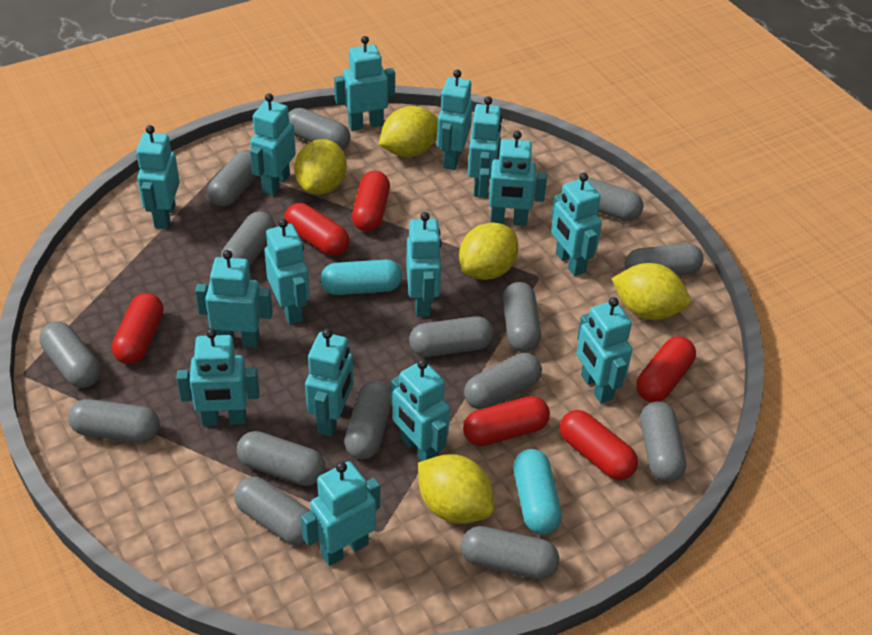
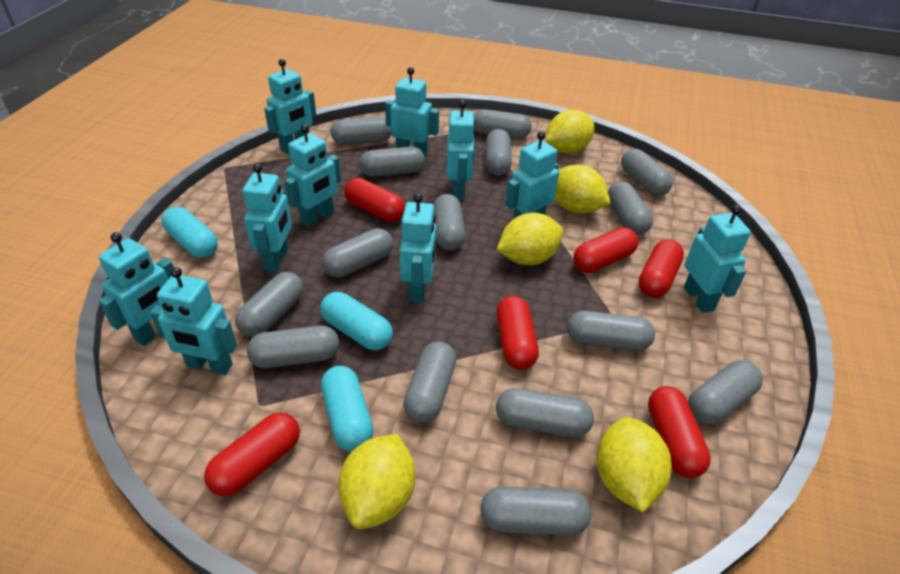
turquoise capsule: [320,260,402,295] [513,449,562,534] = 2 -> [162,207,218,258] [320,292,393,350] [321,366,374,452] = 3
turquoise robot: [136,125,180,229] [177,328,259,426] [195,250,273,348] [250,93,296,196] [264,219,310,325] [301,461,380,566] [305,329,353,437] [334,36,395,131] [391,359,450,461] [406,212,442,317] [437,70,473,170] [468,96,502,198] [478,131,547,226] [551,173,602,276] [576,297,632,403] = 15 -> [99,232,174,346] [150,267,237,375] [243,163,292,271] [264,59,316,154] [285,124,341,227] [385,67,439,158] [400,193,436,302] [446,100,475,199] [505,131,559,219] [684,205,751,313] = 10

